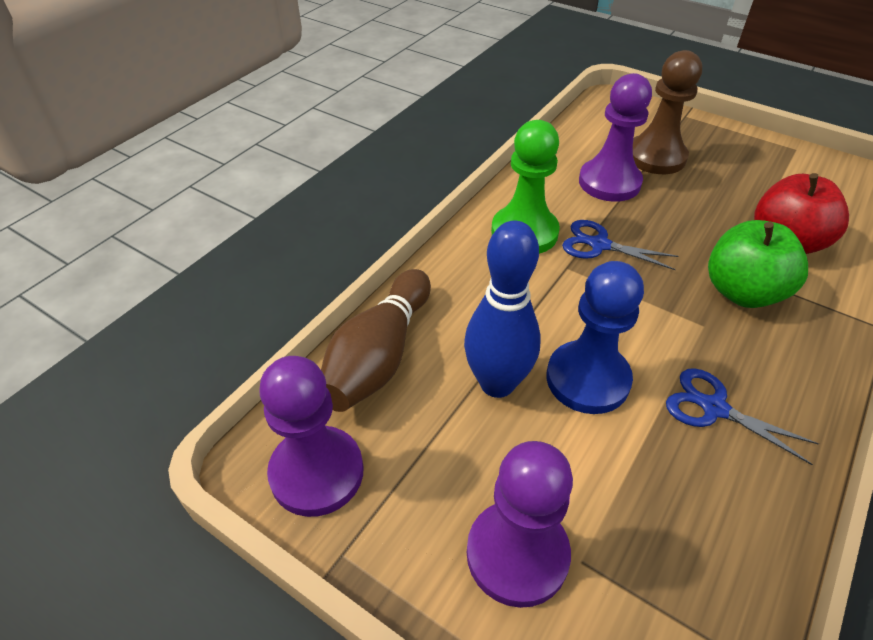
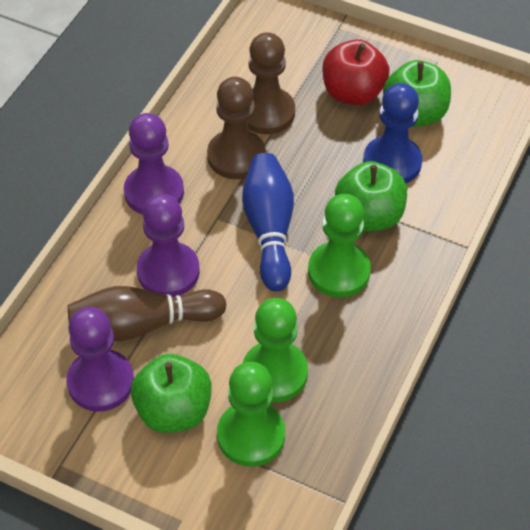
blue scissors: [562,220,679,270] [666,368,819,465] = 2 -> none = 0
brown pawn: [633,50,702,174] = 1 -> [207,77,266,179] [247,32,295,134] = 2
green apple: [708,220,808,308] = 1 -> [131,354,212,433] [335,161,407,231] [383,60,451,127] = 3
green pawn: [491,120,560,254] = 1 -> [217,362,285,467] [243,298,308,402] [308,194,371,297] = 3

